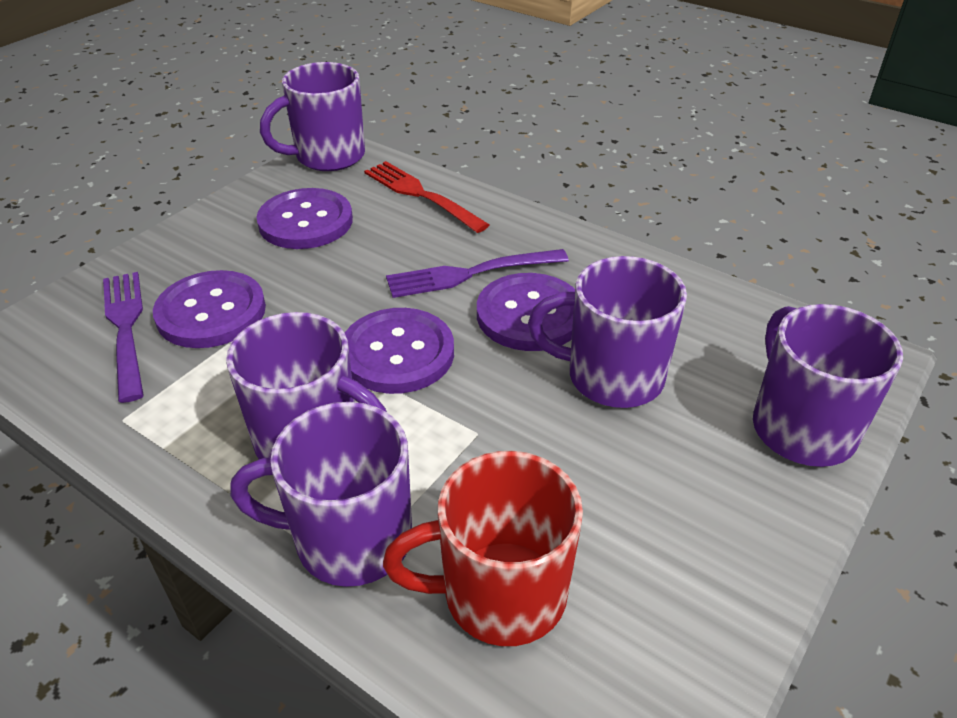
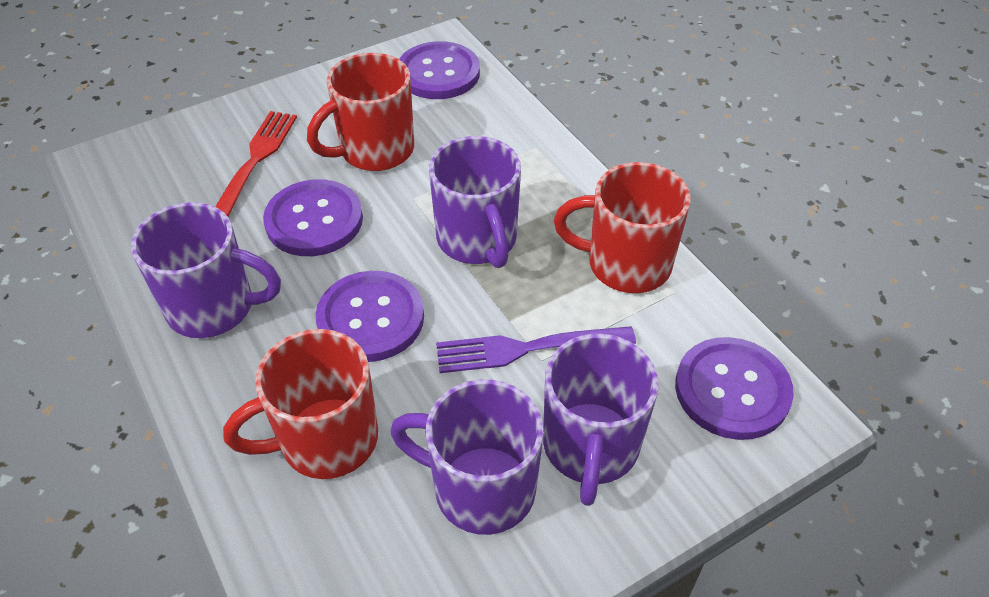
purple fork: [103,272,144,403] [386,249,569,298] = 2 -> [436,326,636,373] = 1
purple mug: [226,312,387,459] [230,402,412,587] [260,62,365,171] [528,256,687,408] [753,304,903,467] = 5 -> [131,202,281,338] [390,379,544,535] [429,136,521,268] [543,334,659,506] = 4
red mug: [383,451,583,646] = 1 -> [223,329,378,479] [307,53,414,171] [554,162,691,293] = 3

